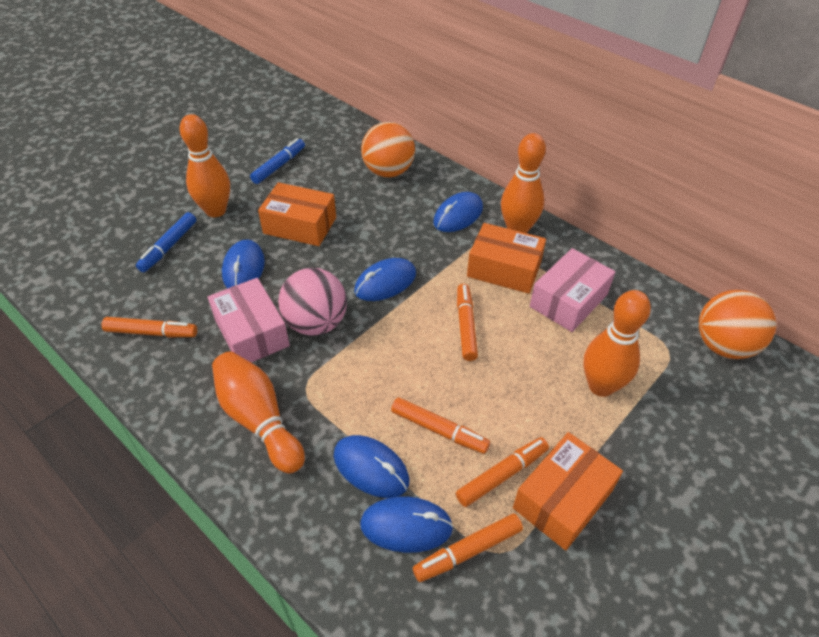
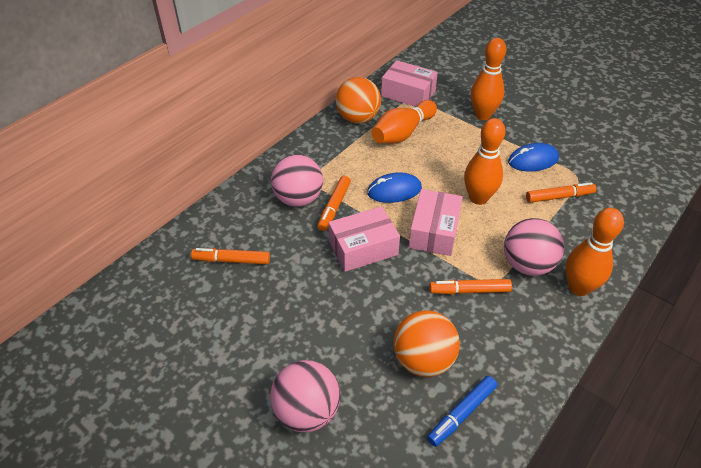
blue marker: [136,212,196,272] [250,138,305,184] = 2 -> [427,376,497,447] = 1
blue mouse: [222,239,265,289] [334,435,409,498] [354,258,416,301] [360,497,454,553] [433,192,483,232] = 5 -> [367,172,422,203] [508,143,559,172] = 2
orange box: [258,182,336,246] [467,223,546,294] [513,432,623,550] = 3 -> none = 0
orange marker: [102,317,197,337] [391,397,490,454] [413,514,523,582] [456,437,549,507] [457,284,478,361] = 5 -> [191,248,270,264] [317,176,351,231] [429,279,512,294] [526,182,596,203] = 4
pink ball: [278,268,347,336] = 1 -> [270,360,340,433] [271,154,323,207] [504,218,564,276] = 3
pink box: [208,278,290,362] [530,248,615,332] = 2 -> [328,206,400,272] [381,60,438,107] [409,189,463,256] = 3

